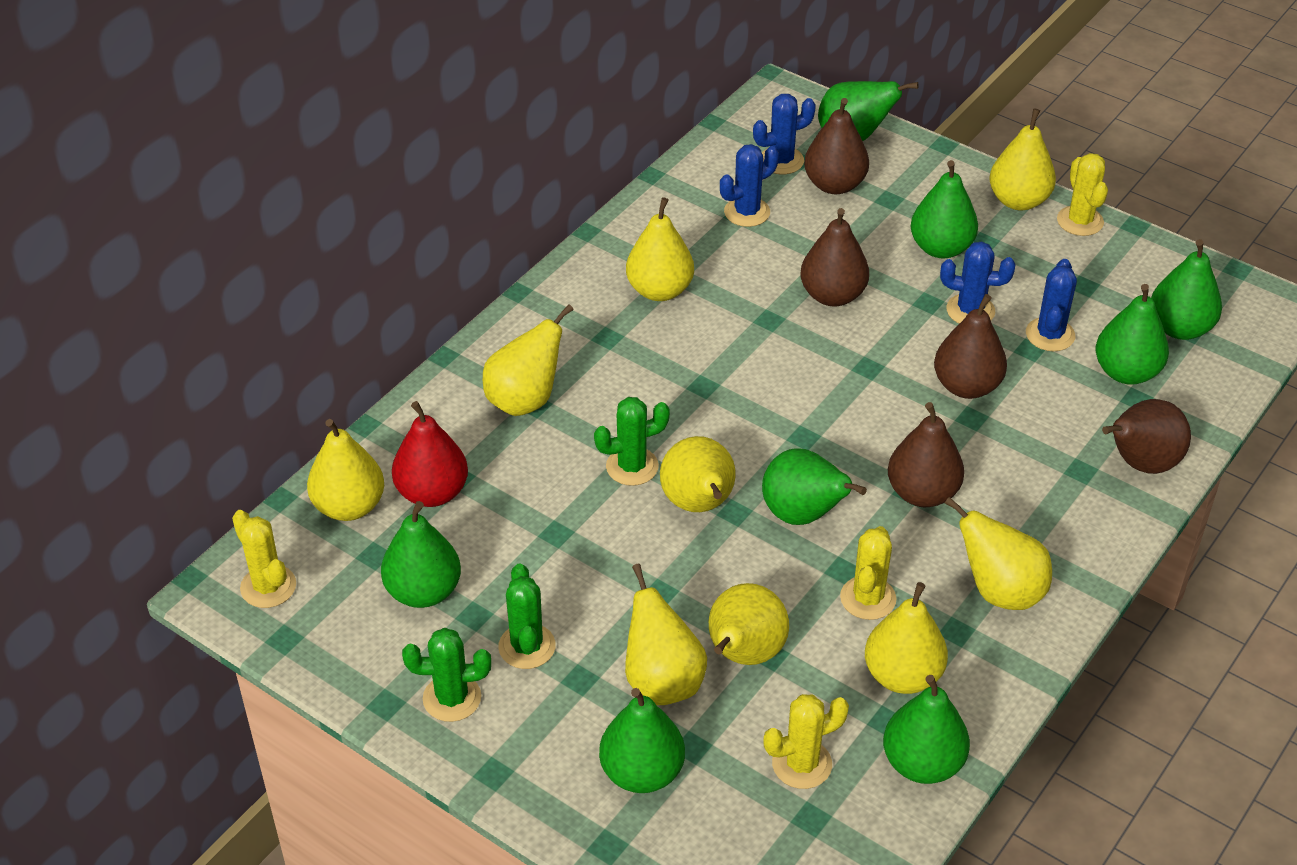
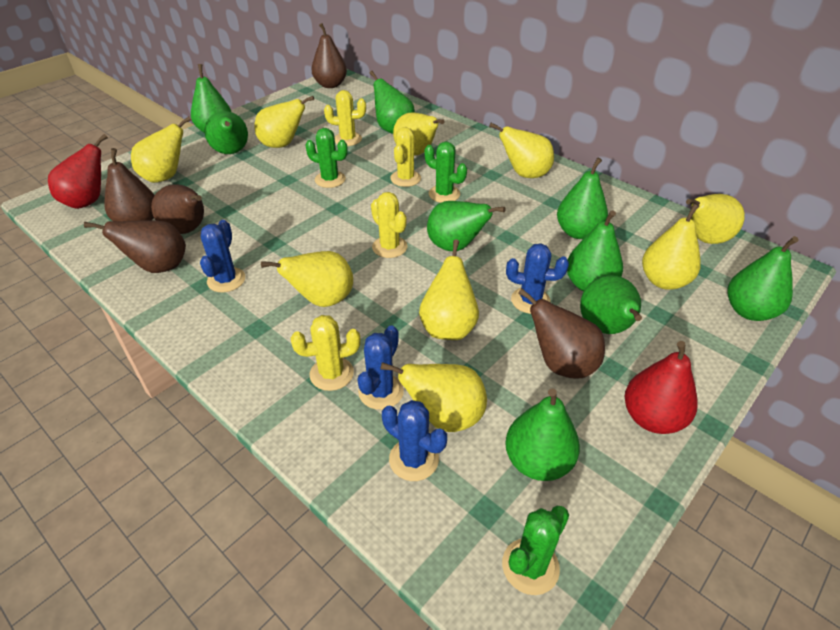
green pear: [381,501,461,608] [599,688,685,793] [762,449,867,525] [818,81,919,141] [883,675,970,784] [910,160,978,258] [1096,284,1169,385] [1151,239,1222,340] = 8 -> [191,64,231,133] [205,111,248,154] [369,71,415,134] [427,201,506,251] [505,388,580,481] [557,158,608,239] [567,210,623,291] [580,275,642,334] [728,236,799,321] = 9
red pear: [392,401,468,507] = 1 -> [48,134,108,209] [625,341,698,434] = 2

